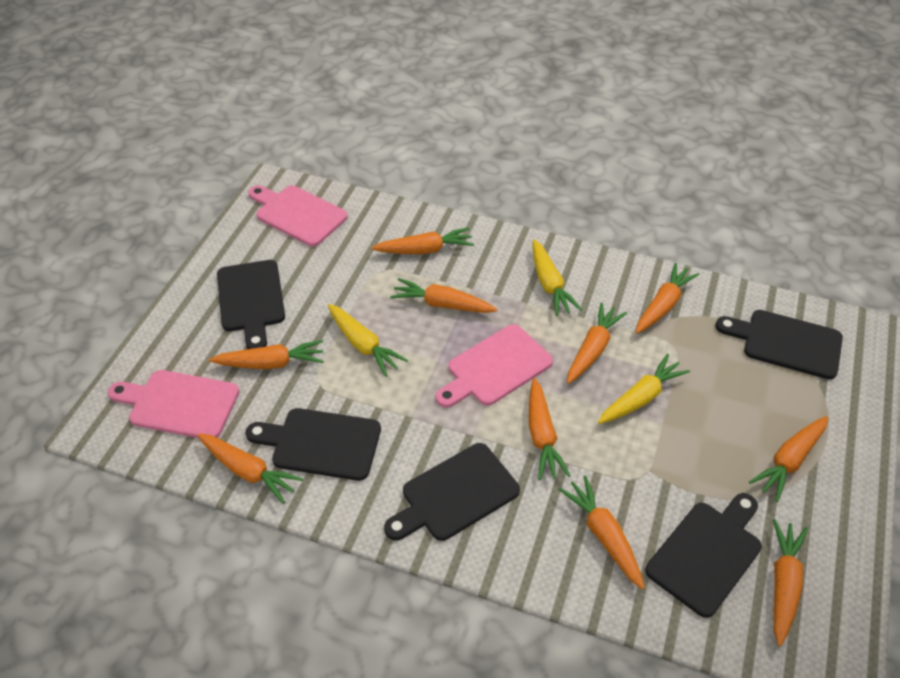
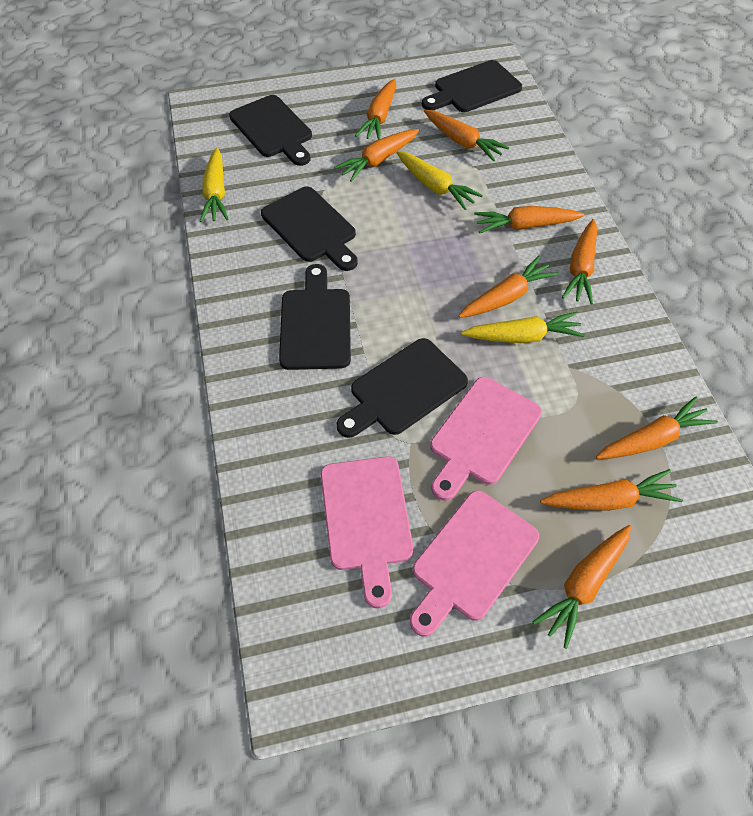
orange carrot: [198,434,303,504] [209,340,324,369] [371,227,474,254] [390,278,497,313] [529,378,571,480] [558,475,645,590] [567,303,627,384] [636,263,700,334] [749,416,828,502] [773,519,808,647] = 10 -> [334,129,419,182] [355,79,396,140] [424,110,510,162] [458,256,559,318] [474,206,584,233] [533,525,631,649] [540,469,683,511] [562,219,597,304] [596,397,718,459] = 9

